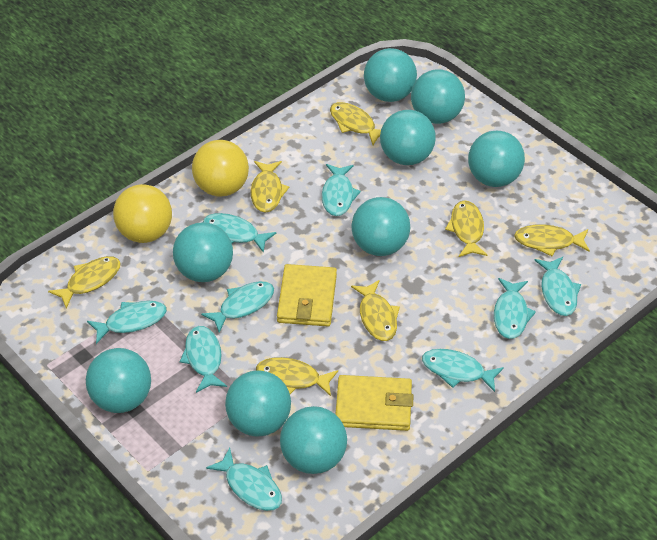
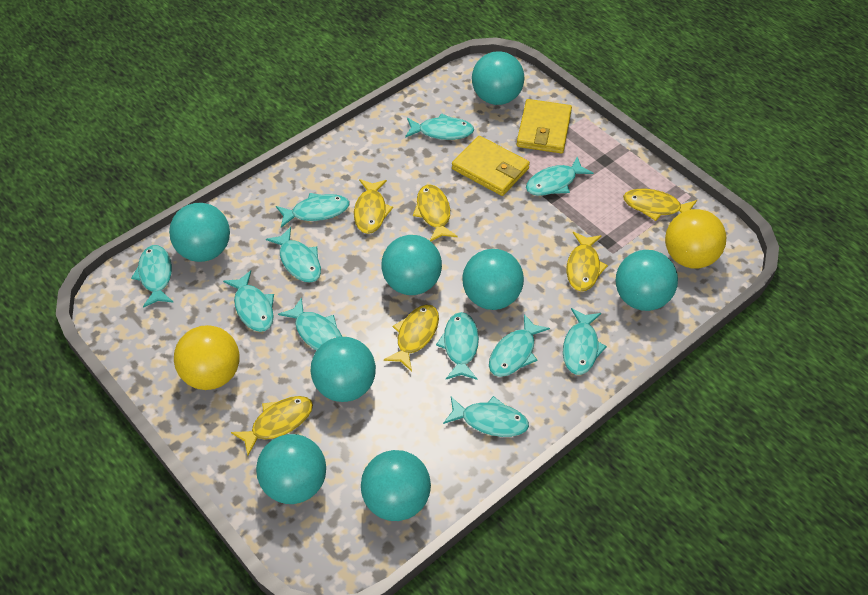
turquoise ball: [86,348,151,413] [173,222,233,282] [225,370,291,436] [280,406,347,474] [351,197,410,256] [364,48,417,102] [380,110,436,165] [411,70,465,124] [468,131,525,187] = 9 -> [169,203,230,262] [256,434,326,504] [311,337,376,402] [361,450,431,521] [381,235,442,295] [462,249,524,310] [472,51,524,105] [616,250,678,311] = 8
turquoise fish: [87,301,167,344] [180,326,227,393] [201,281,274,333] [203,213,276,253] [206,448,282,511] [322,164,361,216] [422,349,504,392] [494,278,536,339] [534,257,581,316] = 9 -> [131,245,174,308] [223,270,274,332] [266,227,321,283] [276,193,350,228] [278,297,342,350] [405,113,474,140] [436,312,479,380] [443,396,529,437] [489,314,550,377] [526,157,593,196] [563,308,607,375] = 11
yellow fish: [48,256,121,308] [251,161,290,213] [256,357,338,396] [330,102,381,145] [351,280,400,341] [445,200,488,257] [514,225,590,256] = 7 -> [231,396,313,456] [354,179,393,234] [384,305,439,371] [413,184,458,241] [567,232,608,291] [623,189,697,221] = 6

